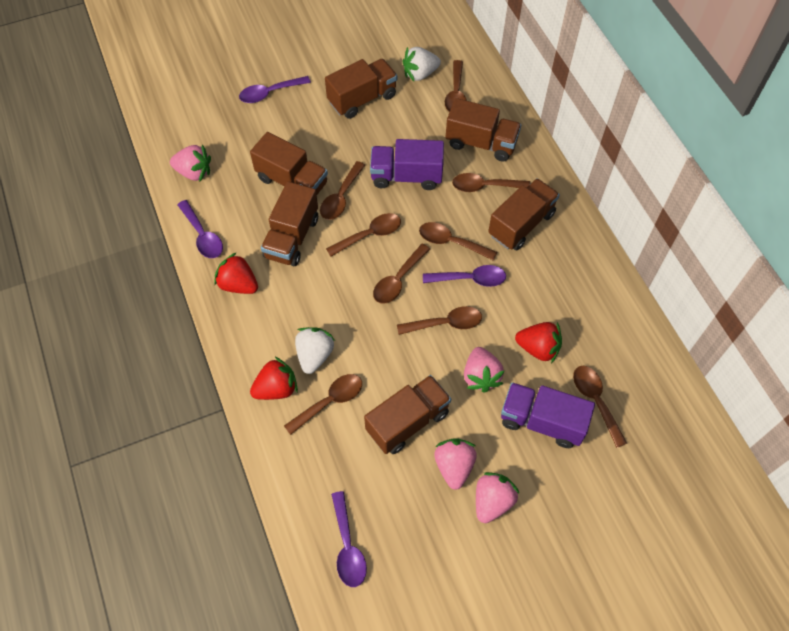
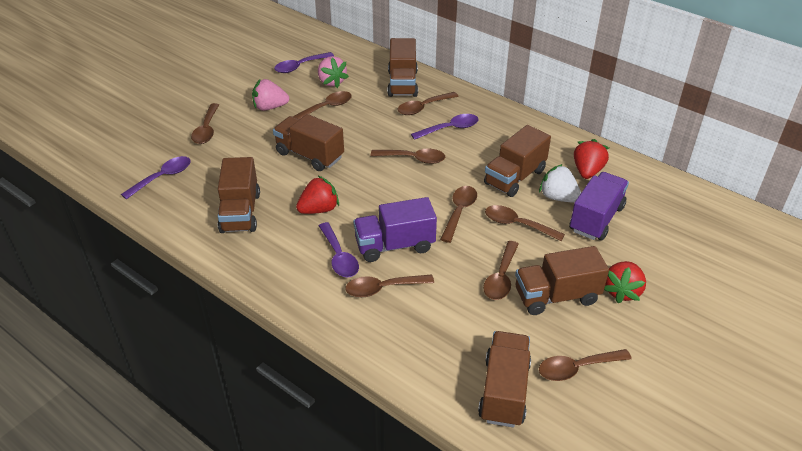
pink strawberry: [170,144,211,182] [434,438,477,490] [464,347,505,393] [476,472,519,523] = 4 -> [252,79,289,111] [318,56,349,88] = 2
white strawberry: [295,327,335,374] [403,47,441,81] = 2 -> [539,164,581,202] = 1

